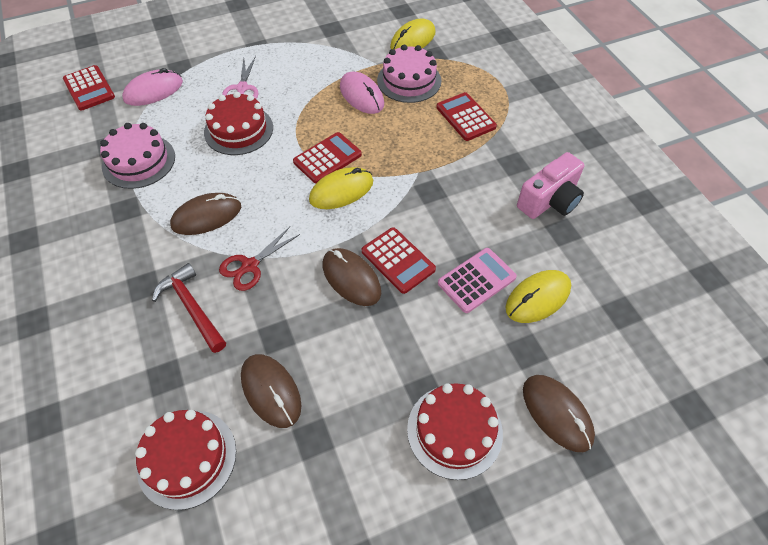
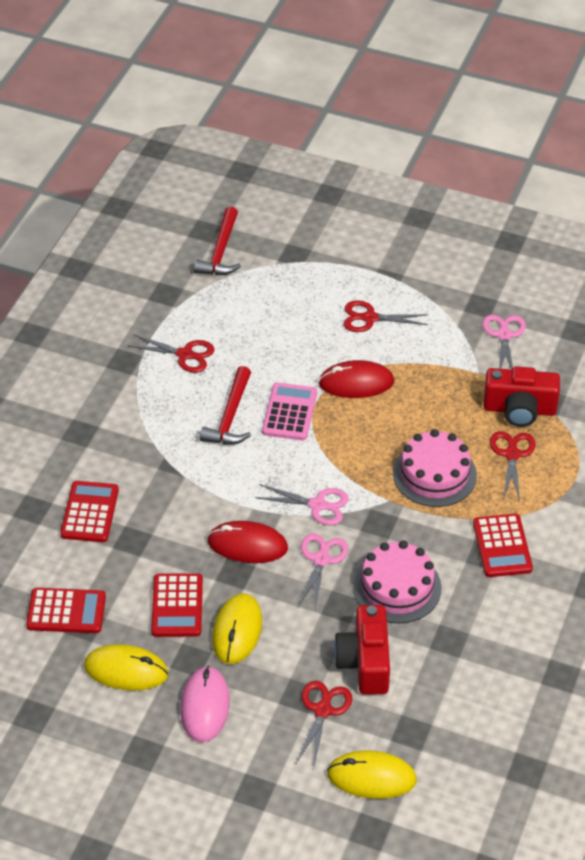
brown mouse: [170,193,241,235] [241,354,301,428] [323,248,381,306] [523,375,595,452] = 4 -> none = 0
pink camera: [517,152,584,219] = 1 -> none = 0
pink mouse: [122,68,183,106] [340,72,384,114] = 2 -> [180,666,230,742] = 1
pink scissors: [222,56,258,99] = 1 -> [255,484,349,525] [298,533,349,609] [482,315,526,370] = 3
red cake: [135,410,236,510] [204,92,273,155] [407,383,503,480] = 3 -> none = 0
red camera: none = 0 -> [334,605,390,695] [483,366,560,427] = 2
red hammer: [152,263,226,353] = 1 -> [194,207,241,275] [200,366,251,444] = 2
red mouse: none = 0 -> [207,521,288,563] [318,360,394,398] = 2
red scissors: [219,227,300,291] = 1 -> [127,334,214,373] [296,681,352,766] [344,301,428,332] [490,431,536,501] = 4

